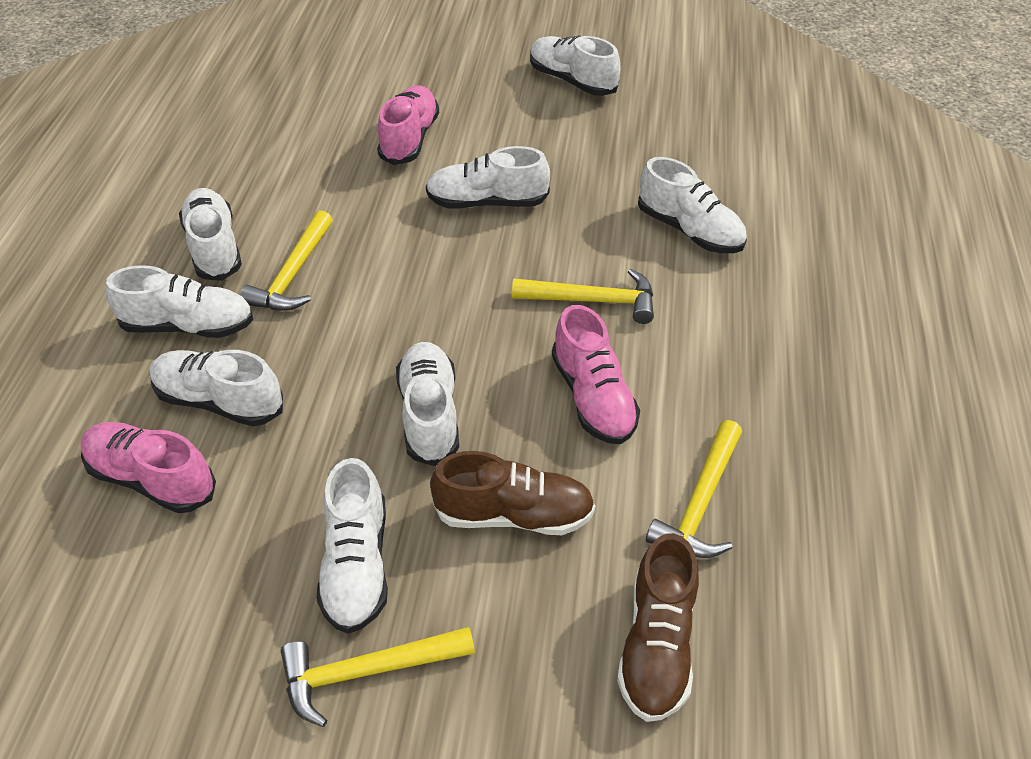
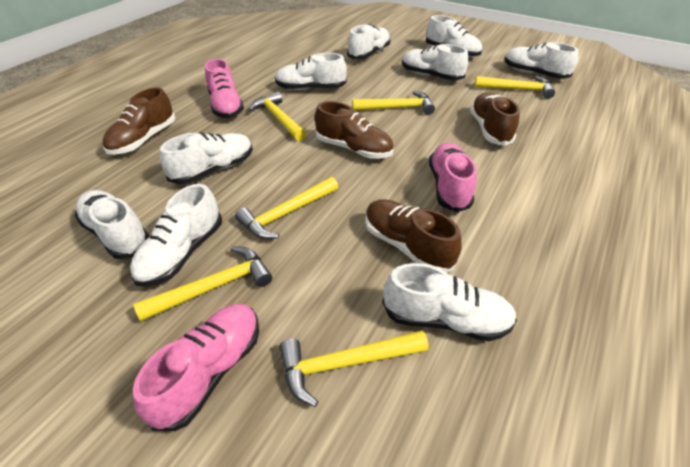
brown shoe: [430,451,595,535] [617,533,699,722] = 2 -> [103,87,176,155] [315,101,394,159] [365,199,462,272] [470,93,520,146] = 4
white shoe: [106,265,253,338] [150,350,283,426] [179,188,242,281] [316,458,388,634] [396,342,459,466] [426,146,550,209] [530,36,620,96] [638,157,747,253] = 8 -> [75,190,150,259] [130,184,222,287] [160,132,253,184] [275,53,347,90] [347,24,391,59] [382,263,517,341] [402,44,469,80] [426,15,482,57] [504,42,578,79] = 9
yellow hammer: [240,210,333,311] [281,627,475,727] [512,269,654,324] [646,420,742,558] = 4 -> [134,246,272,322] [235,177,338,239] [249,92,306,141] [279,330,429,407] [352,91,435,115] [474,76,555,99] = 6

